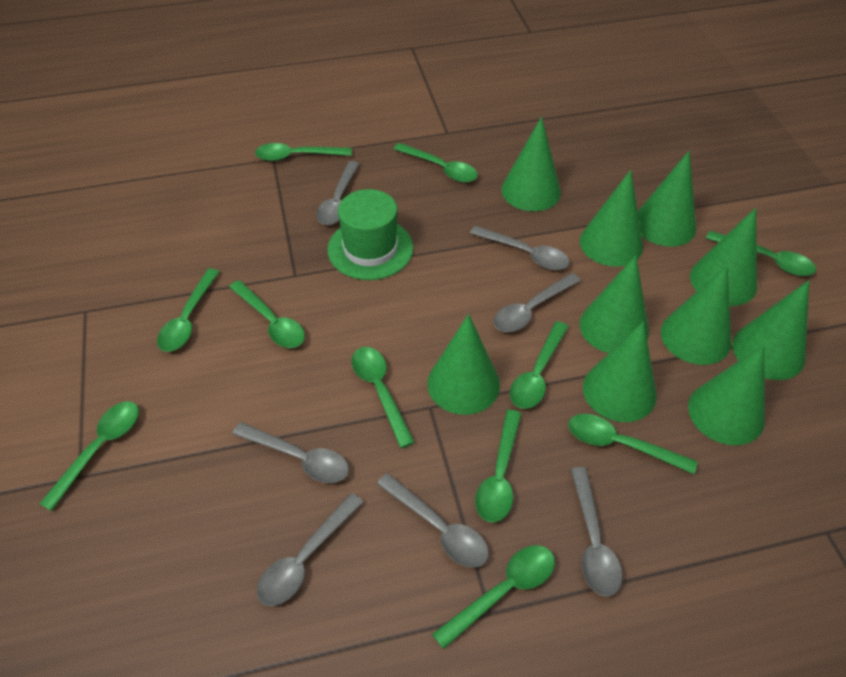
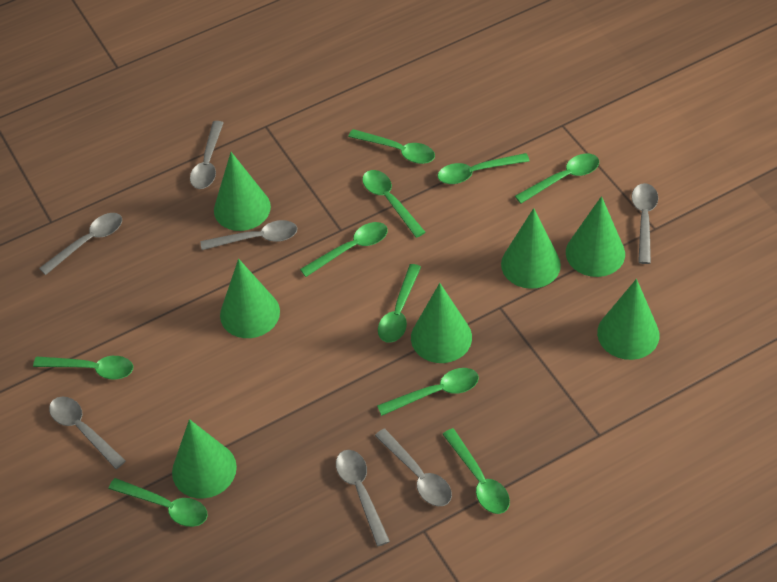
green cone: [427,314,500,415] [502,117,561,211] [580,170,643,267] [580,255,649,353] [583,321,657,422] [638,151,696,247] [661,265,731,365] [688,344,765,445] [690,208,757,306] [732,280,809,380] = 10 -> [172,419,237,498] [214,152,271,231] [220,259,280,338] [411,283,472,363] [501,208,561,289] [566,196,625,277] [597,279,659,360] = 7
green hat: [327,189,413,280] = 1 -> none = 0
green spoon: [39,401,139,511] [157,269,219,352] [229,280,305,348] [255,143,352,161] [352,347,415,448] [394,143,478,182] [432,545,555,649] [475,410,522,522] [510,321,568,409] [568,414,697,474] [706,231,816,276] = 11 -> [33,356,133,379] [108,478,208,527] [300,222,388,277] [348,129,435,164] [362,170,425,238] [377,368,479,416] [378,264,421,343] [437,153,530,184] [443,428,510,514] [515,153,599,204] = 10

